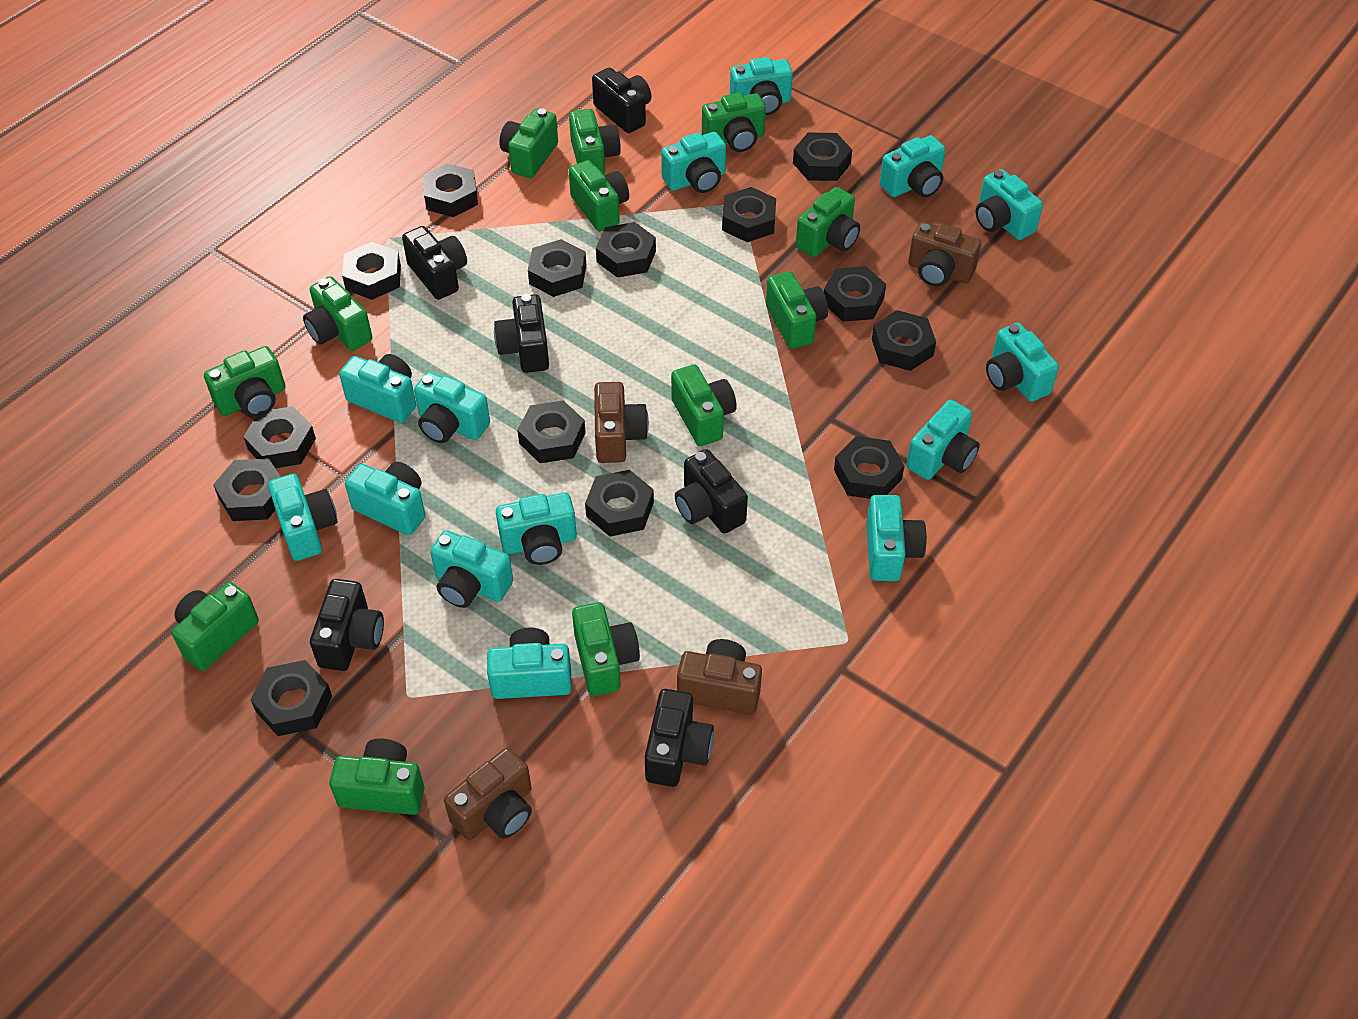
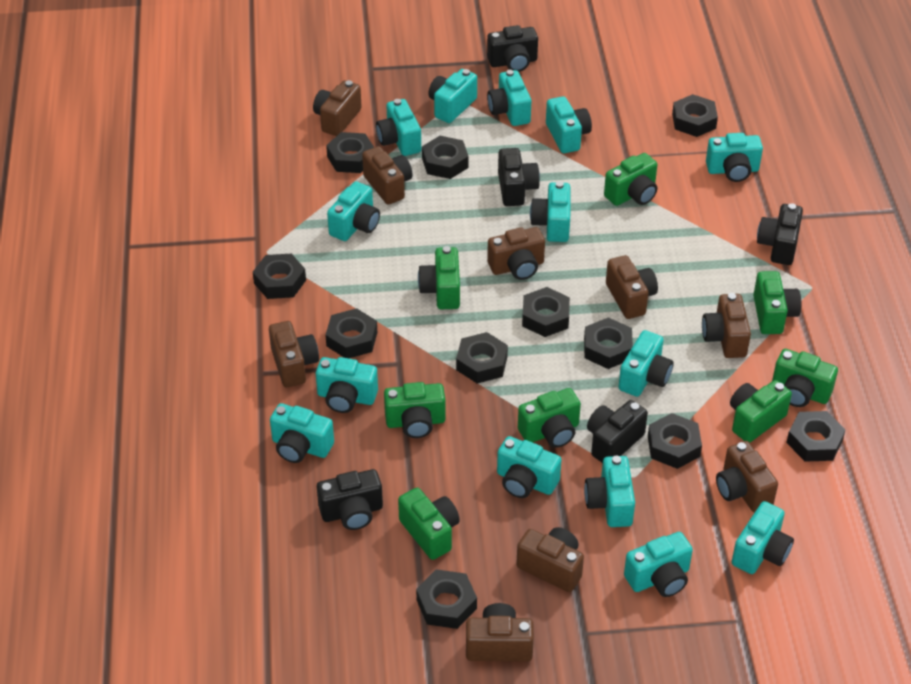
black camera: [310,579,384,671] [402,226,467,300] [494,294,549,373] [592,68,651,133] [645,689,714,787] [675,449,748,533] = 6 -> [317,469,383,530] [487,25,538,72] [498,148,540,206] [587,400,648,463] [757,203,803,265] = 5
black nut: [213,458,281,521] [243,406,316,468] [251,660,332,736] [342,242,401,300] [423,163,478,217] [517,401,586,463] [528,239,586,297] [585,470,654,537] [596,222,656,278] [722,187,776,242] [793,132,852,181] [824,266,886,322] [834,436,904,499] [872,310,936,371] = 14 -> [253,253,306,299] [326,132,374,173] [326,308,377,358] [416,569,477,629] [422,136,469,179] [456,332,508,384] [522,287,570,337] [584,318,633,369] [648,413,702,469] [672,94,718,137] [786,411,846,462] = 11
brown camera: [444,748,532,840] [594,382,649,463] [677,639,762,715] [908,222,981,286] = 4 -> [269,321,319,387] [313,80,362,136] [362,146,413,205] [466,603,534,662] [487,227,545,280] [516,527,584,592] [606,255,658,319] [702,293,751,358] [716,441,778,512] = 9
green camera: [172,582,259,671] [204,346,286,417] [303,276,372,351] [329,738,425,815] [499,108,558,178] [569,109,621,175] [569,160,629,232] [572,602,640,696] [671,364,737,446] [702,93,766,152] [766,271,828,349] [796,187,860,257] = 12 -> [384,382,446,438] [398,488,460,560] [418,246,460,309] [518,388,581,448] [604,153,657,206] [730,380,792,443] [753,271,801,334] [772,349,838,407] = 8

